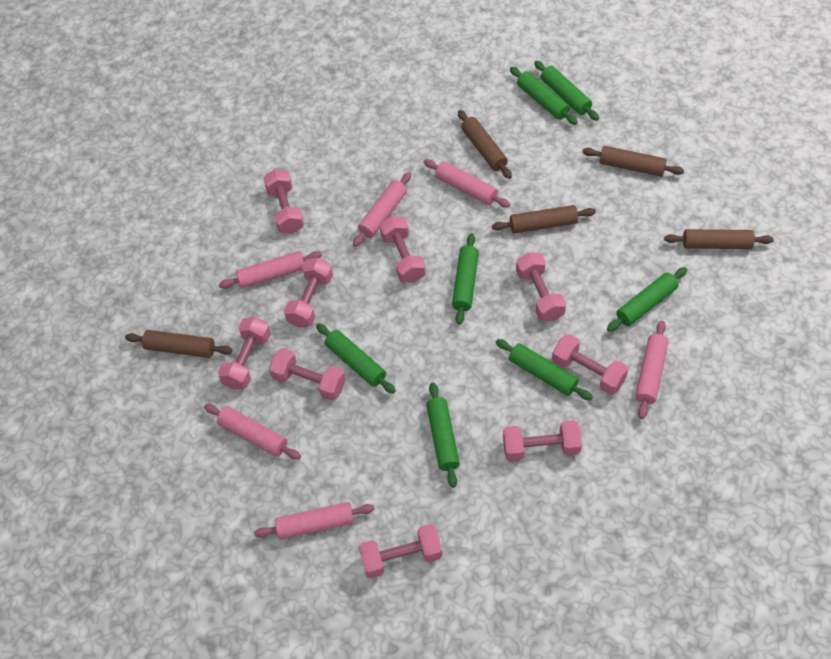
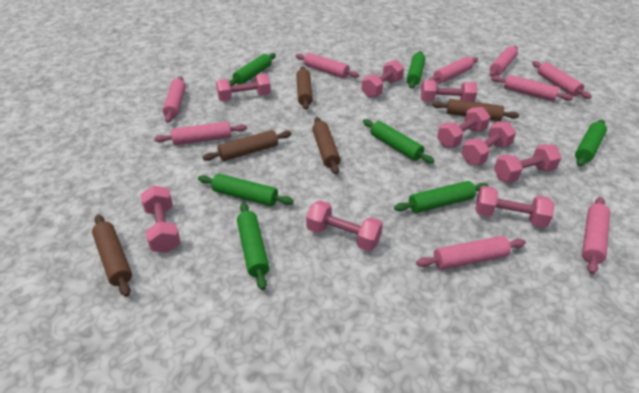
pink rolling pin: [204,404,301,460] [219,251,322,289] [254,502,375,540] [353,172,411,247] [424,159,510,208] [635,321,669,419] = 6 -> [154,121,247,145] [162,76,186,123] [295,53,359,78] [416,236,526,270] [429,57,478,84] [489,46,518,77] [491,75,573,101] [532,61,592,99] [582,197,610,274] = 9

